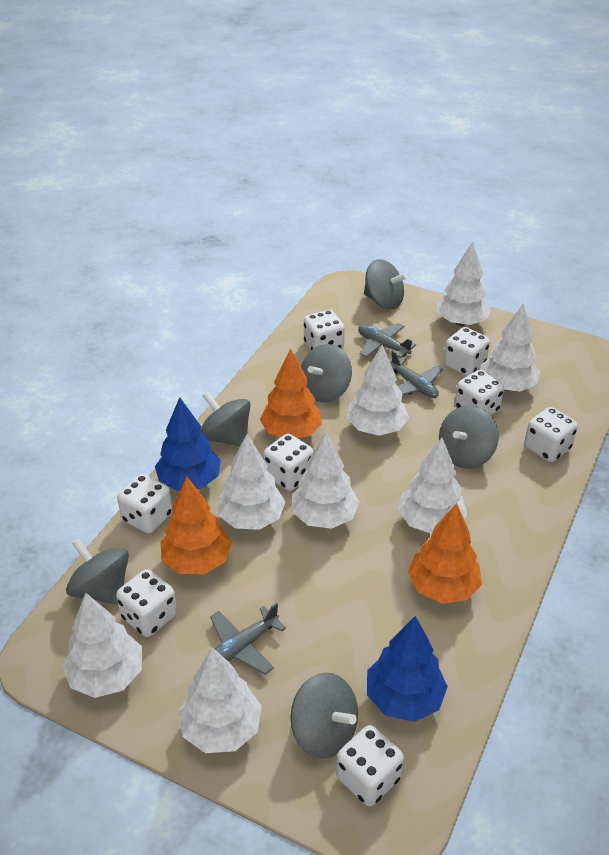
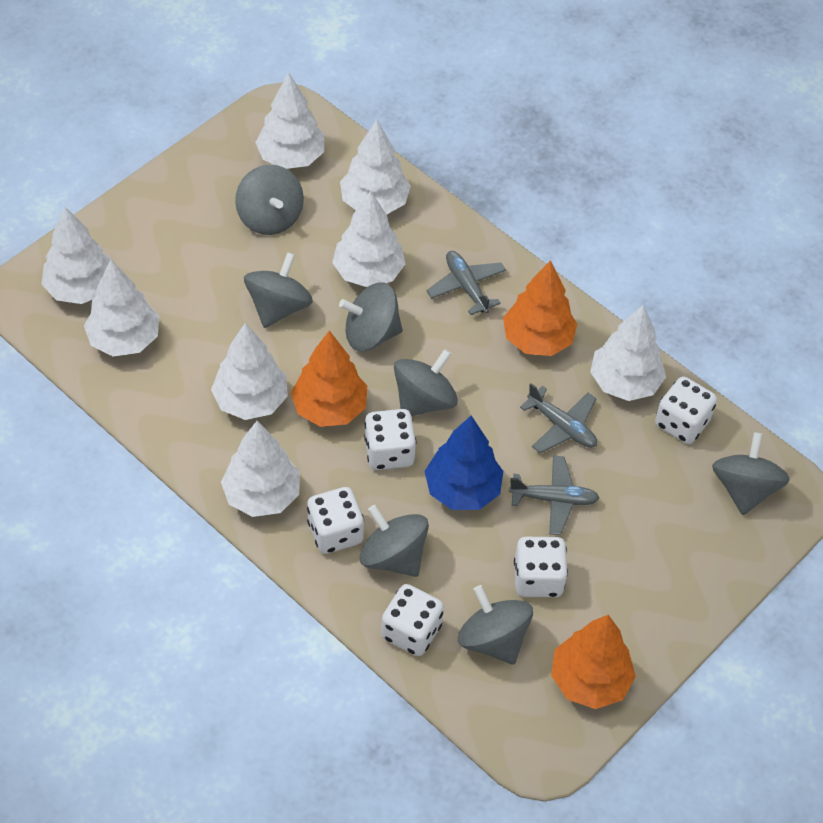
blue tree: [155,397,221,491] [367,616,448,722] = 2 -> [424,416,503,510] = 1
grey spinning top: [66,539,129,605] [201,392,250,446] [291,673,358,759] [301,344,352,402] [364,259,408,310] [439,405,499,469] = 6 -> [235,165,304,235] [244,252,313,328] [339,283,403,351] [360,505,429,577] [394,349,458,416] [458,585,533,665] [712,432,790,515] = 7
white dice: [116,569,177,637] [117,474,172,533] [264,434,314,491] [304,310,345,350] [336,725,404,806] [444,327,490,376] [455,370,504,415] [525,407,578,462] = 8 -> [307,487,364,554] [364,409,416,470] [381,584,444,656] [514,537,568,597] [655,376,717,444] = 5

